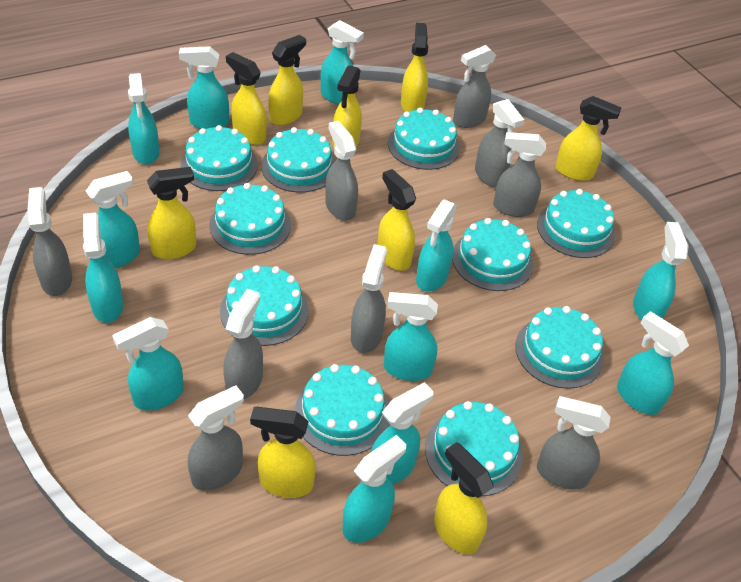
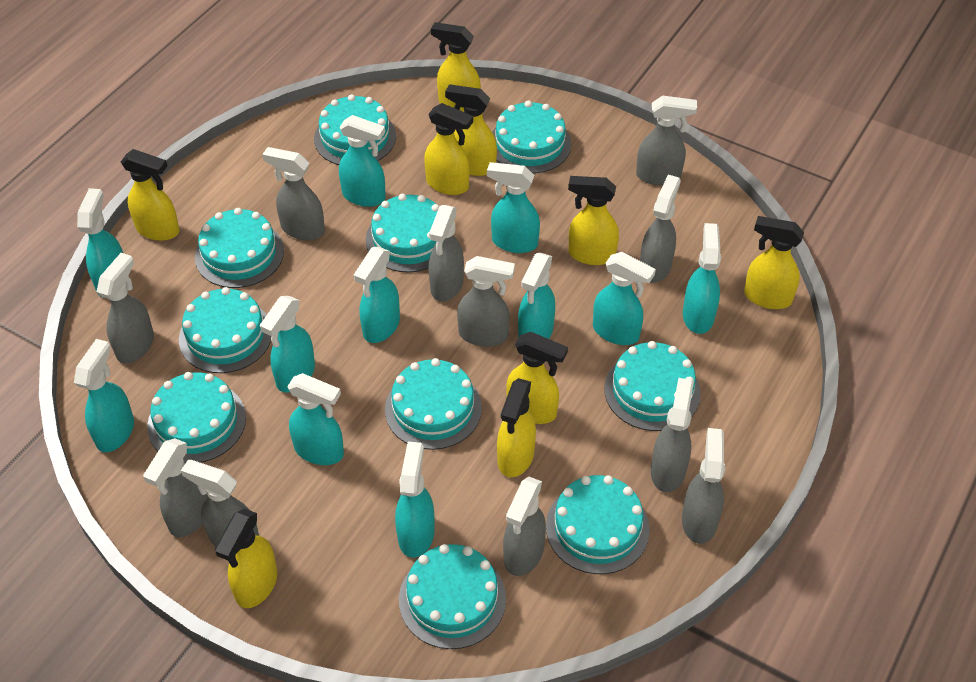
grey spray bottle: [28,187,72,296] [188,386,244,491] [223,289,263,399] [326,121,358,221] [351,244,387,353] [453,45,496,128] [475,99,524,187] [493,132,546,217] [537,396,611,490] = 9 -> [96,253,154,364] [143,438,208,537] [181,460,259,547] [262,147,325,240] [429,205,464,301] [457,256,515,347] [503,477,546,576] [636,96,697,185] [640,175,681,283] [651,378,694,492] [682,428,725,544] = 11
turquoise spray bottle: [83,213,124,323] [86,171,140,268] [112,317,184,411] [128,73,160,165] [179,46,229,129] [320,20,364,105] [342,435,406,543] [371,382,434,484] [384,292,438,381] [416,199,457,292] [617,311,689,415] [633,222,689,320] = 12 -> [74,339,134,452] [77,188,123,298] [260,296,315,392] [287,373,344,465] [339,115,386,207] [354,247,400,343] [395,442,435,558] [487,162,540,253] [518,253,555,339] [593,252,656,345] [683,223,721,334] = 11

